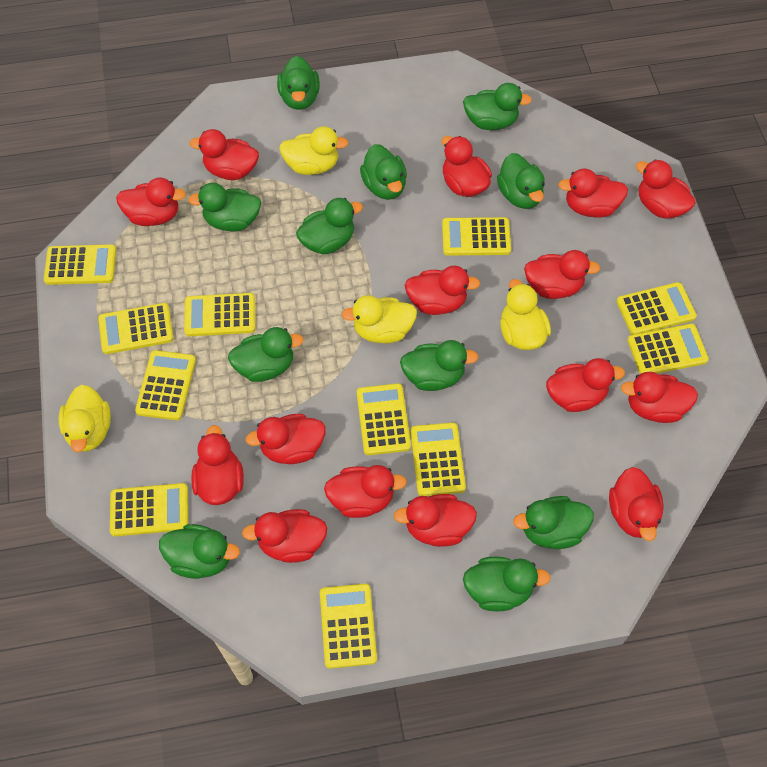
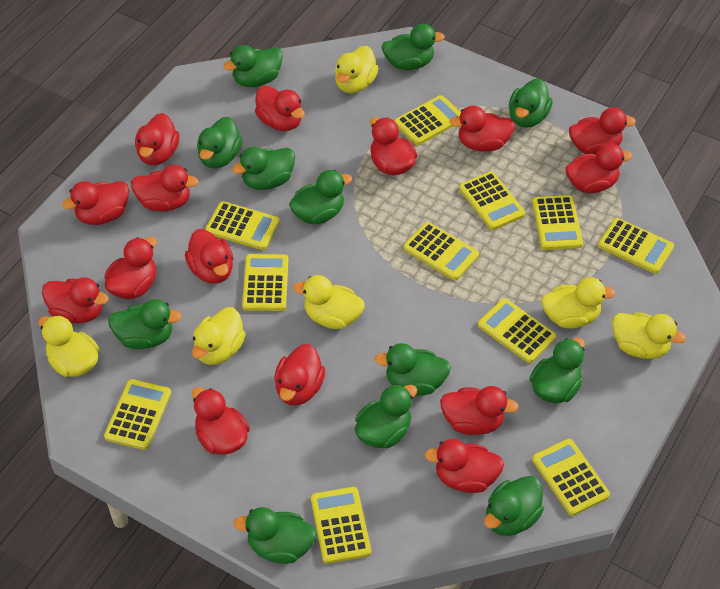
green duck: [159,524,240,579] [188,183,261,232] [228,327,303,382] [277,56,320,110] [296,198,363,254] [360,144,407,200] [400,340,479,391] [463,83,532,130] [463,557,551,611] [497,153,545,209] [513,496,594,549] = 11 -> [108,299,182,349] [197,117,242,168] [223,45,282,87] [232,147,295,190] [233,507,316,564] [289,170,352,224] [355,384,417,449] [375,343,451,395] [382,24,445,70] [484,476,544,536] [509,78,553,128] [529,337,585,403] = 12
yellow duck: [59,385,111,452] [279,126,348,175] [341,295,417,344] [500,279,551,350] = 4 -> [39,315,100,377] [192,307,246,365] [293,275,365,329] [335,46,379,93] [541,277,616,329] [612,312,686,359] = 6

